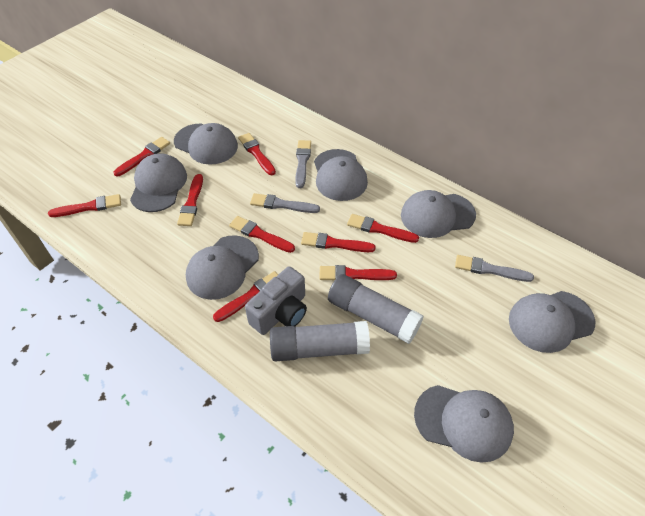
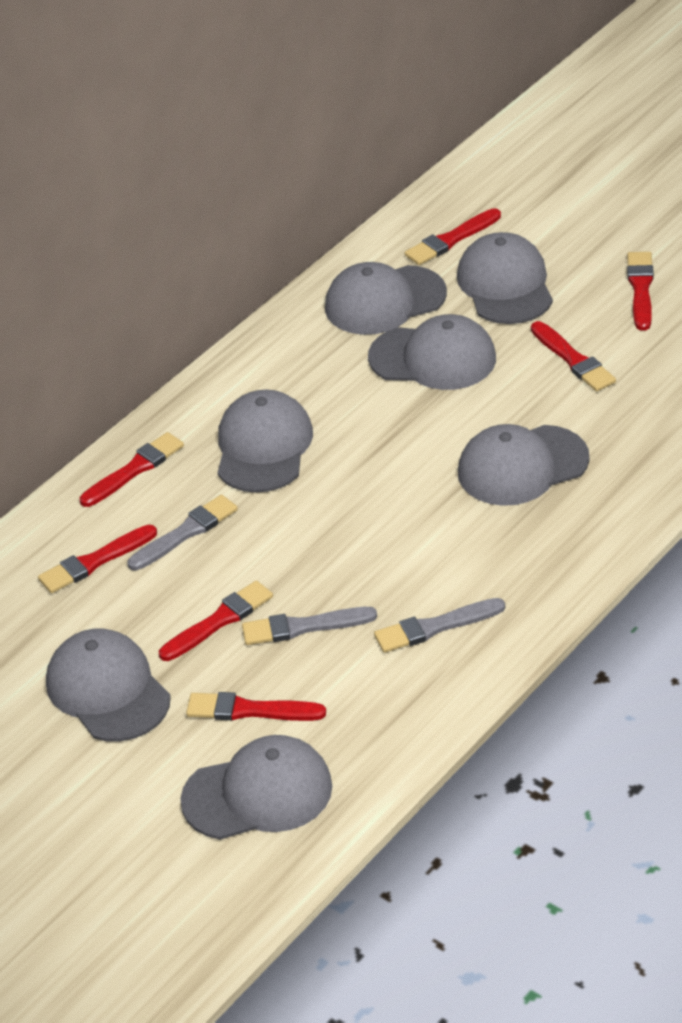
grey camera: [245,266,307,335] = 1 -> none = 0
grey glue stick: [270,321,370,361] [328,274,424,344] = 2 -> none = 0
red brush: [48,194,121,217] [113,137,170,176] [177,174,203,226] [213,271,278,322] [229,216,295,253] [238,133,276,175] [301,232,376,252] [319,265,397,280] [347,214,419,243] = 9 -> [38,525,157,593] [80,432,184,507] [159,581,273,661] [186,692,326,721] [405,208,501,265] [531,321,616,392] [627,252,654,331] = 7

